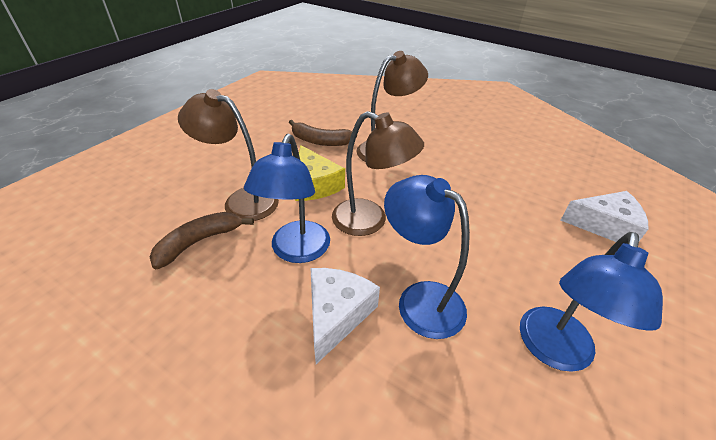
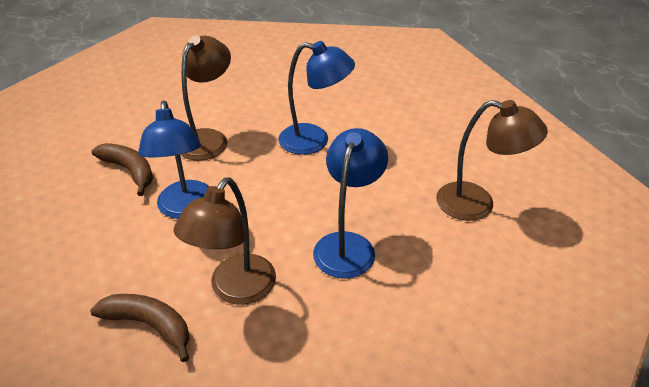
white cheese: [310,268,380,364] [561,191,648,242] = 2 -> none = 0
yellow cheese: [295,145,345,201] = 1 -> none = 0

